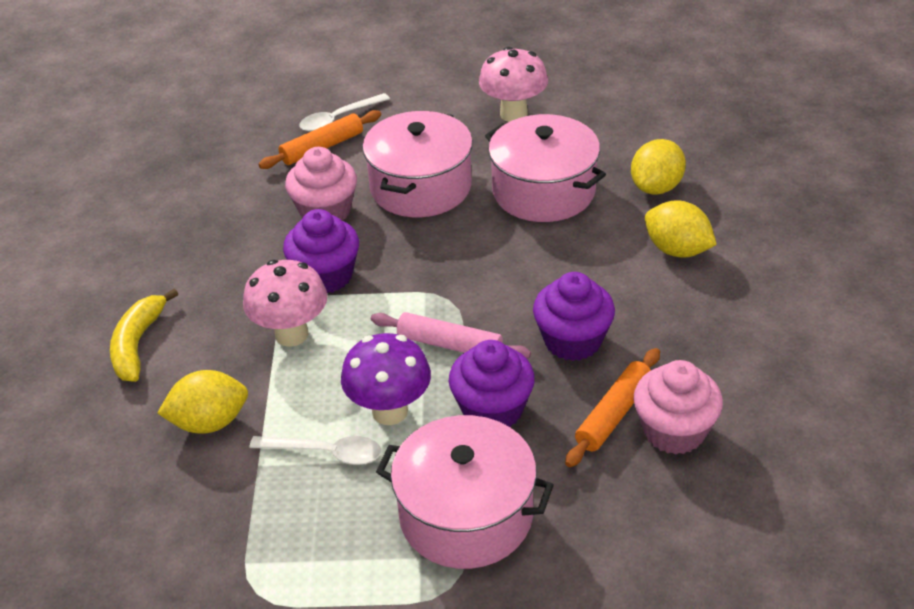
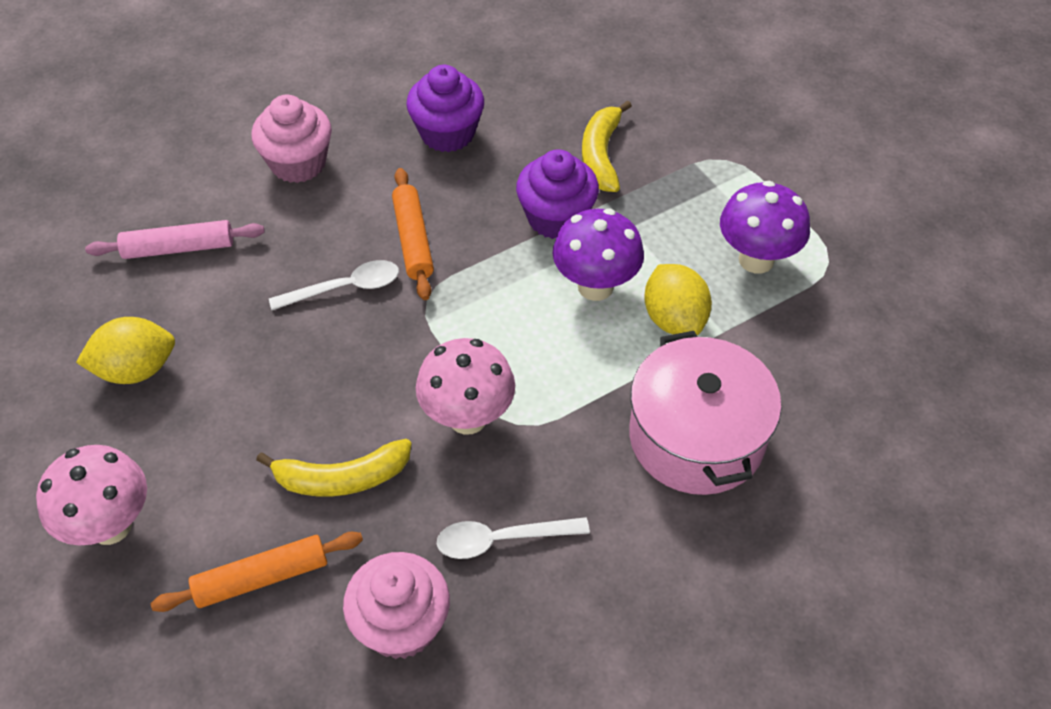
pink pot: [362,111,473,217] [376,415,554,569] [485,114,606,222] = 3 -> [629,331,781,495] = 1
purple cupcake: [283,209,359,293] [449,340,535,428] [533,272,615,361] = 3 -> [406,65,484,152] [516,149,599,239] = 2
purple mushroom: [341,333,431,425] = 1 -> [553,208,644,301] [720,181,810,274] = 2
yellow banana: [110,289,178,382] = 1 -> [256,439,412,497] [582,100,632,192] = 2
yellow lemon: [157,370,248,434] [631,139,686,195] [645,200,717,258] = 3 -> [76,317,175,384] [644,264,712,335] = 2

